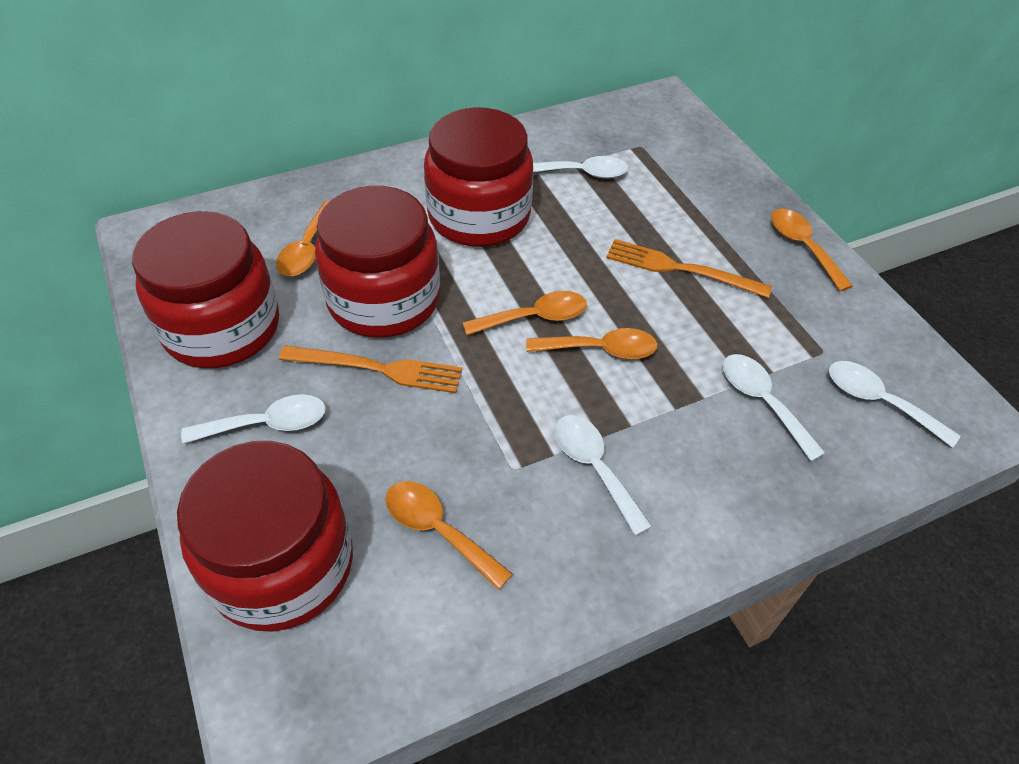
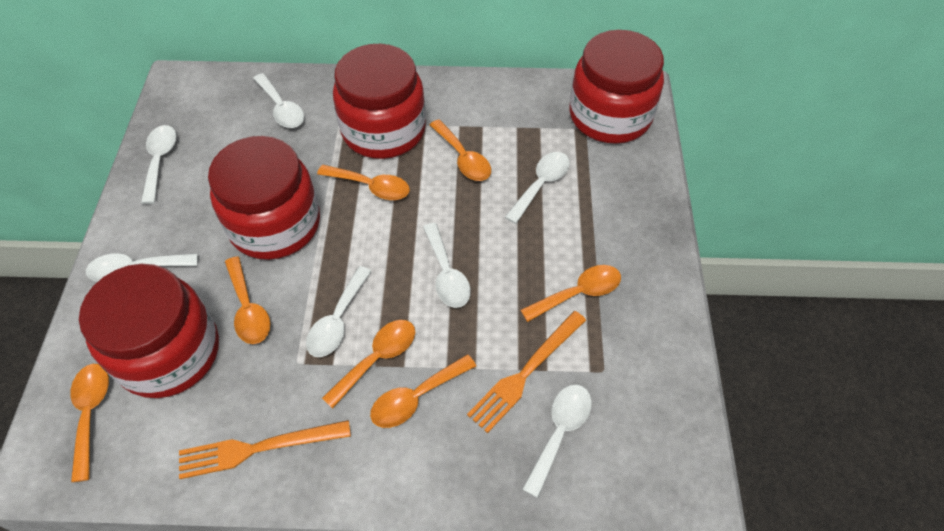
orange spoon: [276,201,330,276] [385,481,512,590] [463,291,587,335] [526,328,658,359] [771,209,853,291] = 5 -> [70,364,109,482] [225,256,270,344] [317,165,410,200] [322,320,415,409] [370,354,476,428] [430,119,491,181] [521,265,621,322] = 7
white spoon: [181,394,326,444] [533,156,628,179] [555,415,652,536] [723,354,825,461] [829,361,960,448] = 5 -> [86,253,198,281] [141,125,177,204] [253,73,304,128] [306,266,372,357] [423,223,471,308] [505,152,570,224] [522,385,592,498] = 7

